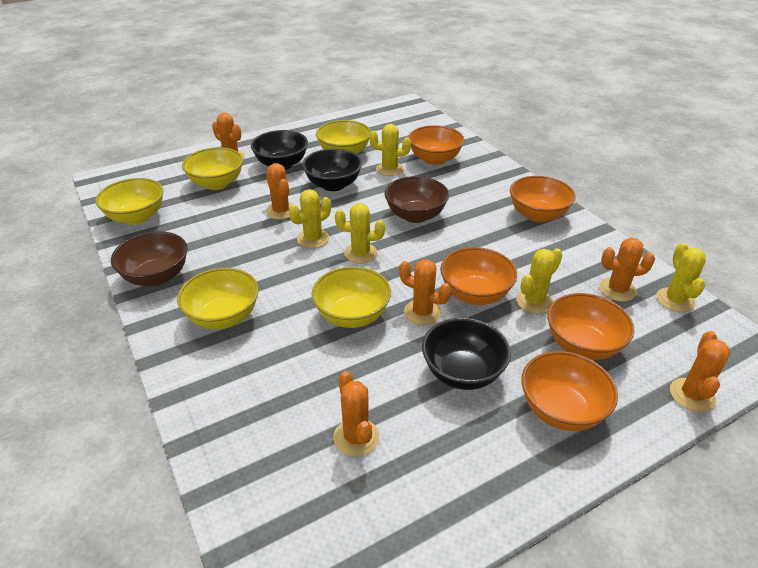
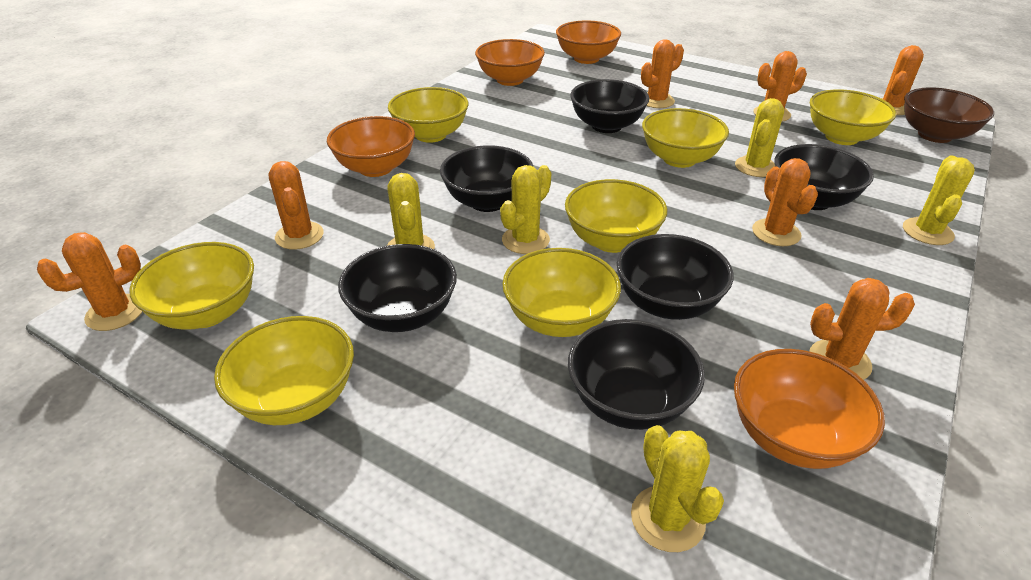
black bowl: [251,130,308,170] [302,148,362,191] [422,318,511,390] = 3 -> [338,244,457,332] [440,145,534,212] [568,319,705,430] [570,79,649,133] [617,234,733,320] [775,144,874,210] = 6
brown bowl: [111,231,188,286] [385,176,449,223] = 2 -> [904,87,994,143] = 1
orange bowl: [408,125,465,165] [440,247,517,305] [510,176,576,222] [521,351,618,431] [547,293,634,360] = 5 -> [327,116,415,177] [475,39,545,86] [556,21,621,64] [734,349,885,469] = 4
orange cactus: [212,113,245,159] [266,163,293,220] [333,371,379,457] [399,259,451,325] [599,238,655,302] [670,331,731,412] = 6 -> [37,232,142,331] [269,161,324,250] [641,39,684,108] [752,158,818,246] [753,51,807,122] [810,278,915,380] [881,45,924,115] = 7
yellow bowl: [95,178,164,225] [177,268,259,329] [182,147,243,190] [311,266,391,328] [316,120,371,154] = 5 -> [129,242,254,330] [214,316,354,425] [388,87,468,143] [502,248,621,337] [565,179,667,253] [642,108,729,168] [810,89,896,145] = 7

